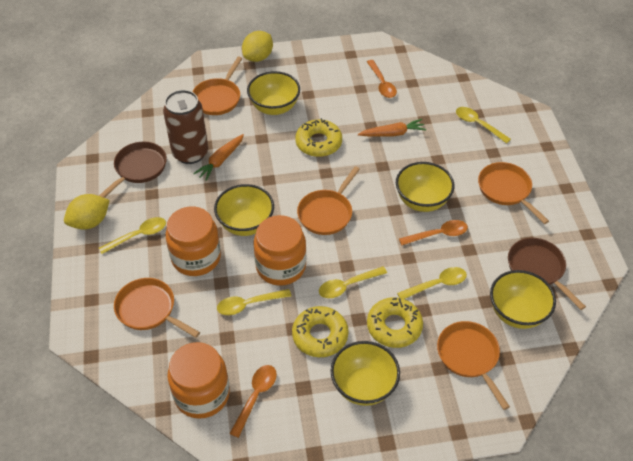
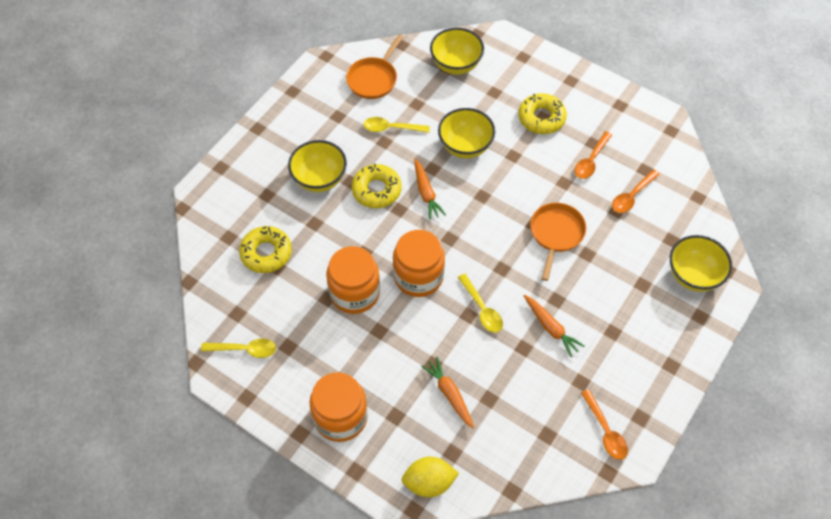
brown can: [163,90,208,164] = 1 -> none = 0
brown pan: [99,142,167,198] [508,238,586,310] = 2 -> none = 0
orange carrot: [193,134,244,181] [358,119,426,137] = 2 -> [414,159,446,220] [421,357,474,428] [524,295,585,357] = 3
orange pan: [114,278,200,338] [192,56,243,115] [297,166,360,235] [437,321,510,410] [478,162,549,224] = 5 -> [346,34,403,99] [530,203,586,281] = 2
yellow bowl: [214,184,274,236] [247,71,300,115] [330,341,400,406] [396,162,454,212] [490,270,556,329] = 5 -> [288,140,347,192] [430,28,484,75] [438,108,495,159] [670,235,732,292] = 4
yellow lemon: [64,194,110,230] [242,31,273,62] = 2 -> [402,457,459,497] = 1
yellow spoon: [99,217,166,254] [217,289,291,315] [319,266,387,298] [397,267,467,299] [456,107,511,144] = 5 -> [201,338,276,358] [363,117,430,133] [458,274,503,333] = 3

